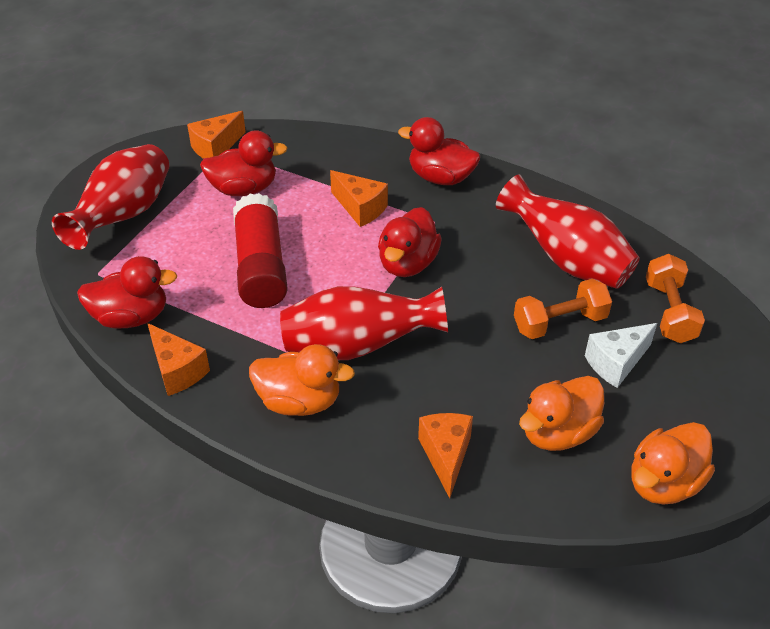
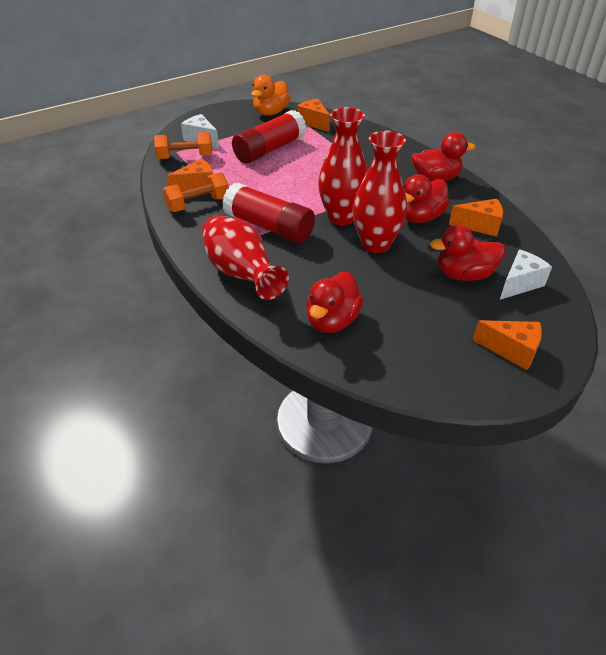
orange duck: [249,344,355,416] [519,376,604,451] [631,422,715,505] = 3 -> [251,75,290,116] = 1
red glue stick: [233,193,288,308] = 1 -> [222,183,315,243] [232,110,306,164] = 2
white cheese: [585,323,657,388] = 1 -> [181,114,219,148] [500,249,552,300] = 2

